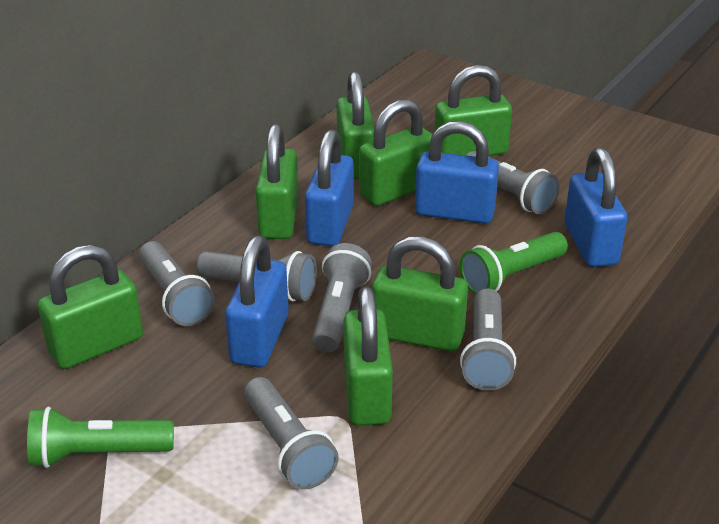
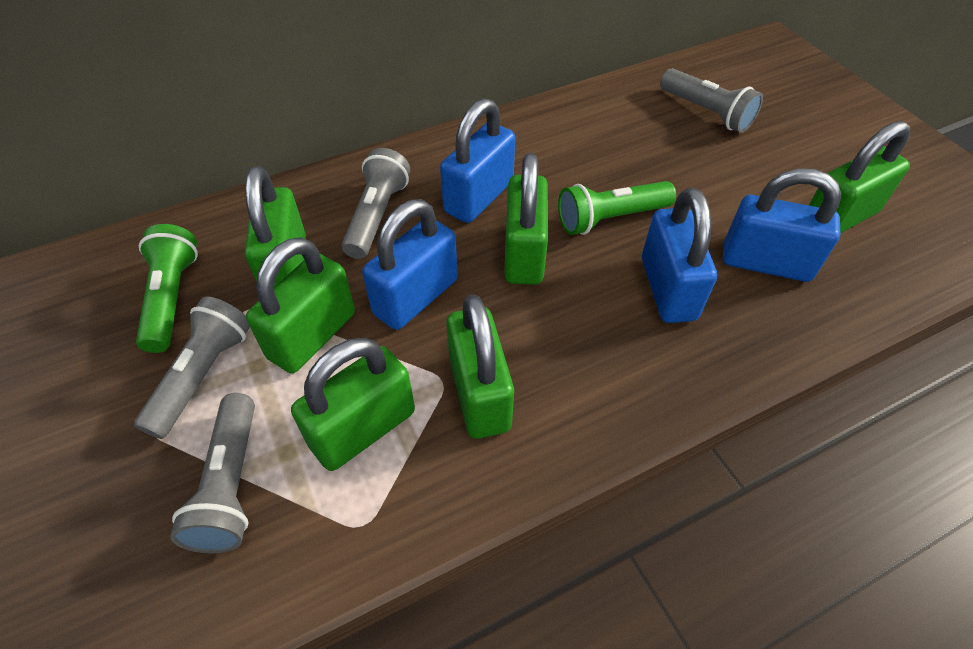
green padlock: [38,245,143,369] [256,124,299,239] [337,71,375,179] [344,286,393,426] [359,99,432,206] [372,236,468,351] [435,65,512,156] = 7 -> [245,166,306,287] [246,237,355,373] [291,338,415,471] [446,294,514,439] [504,153,548,285] [809,121,910,233] = 6
grey flashlight: [139,241,215,326] [197,251,317,301] [244,377,339,490] [312,243,372,353] [460,288,516,391] [466,151,560,215] = 6 -> [134,296,250,439] [170,393,255,553] [342,148,410,259] [660,68,763,133] = 4

